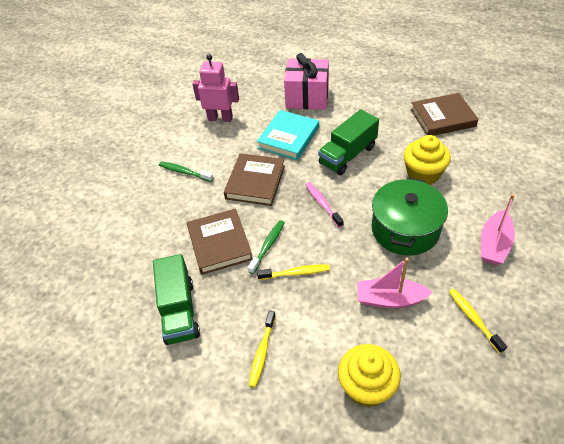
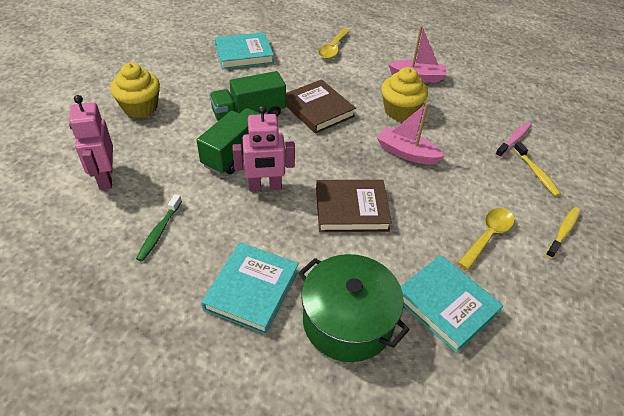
brown book: [187,209,253,275] [224,153,285,206] [411,93,479,136] = 3 -> [286,79,356,134] [316,180,392,232] = 2
green toothbrush: [159,161,214,182] [248,220,285,274] = 2 -> [136,194,182,262] = 1
pink gift: [284,53,329,110] = 1 -> none = 0
pink robot: [192,54,239,122] = 1 -> [69,95,113,190] [232,105,295,191] = 2
turquoise book: [257,110,319,160] = 1 -> [201,242,299,335] [215,32,274,69] [401,255,503,353] = 3
yellow spoon: none = 0 -> [318,29,350,59] [458,208,515,270] = 2
yellow toothbrush: [249,311,276,388] [257,265,330,280] [449,289,507,354] = 3 -> [513,142,561,196] [546,207,581,259] = 2

